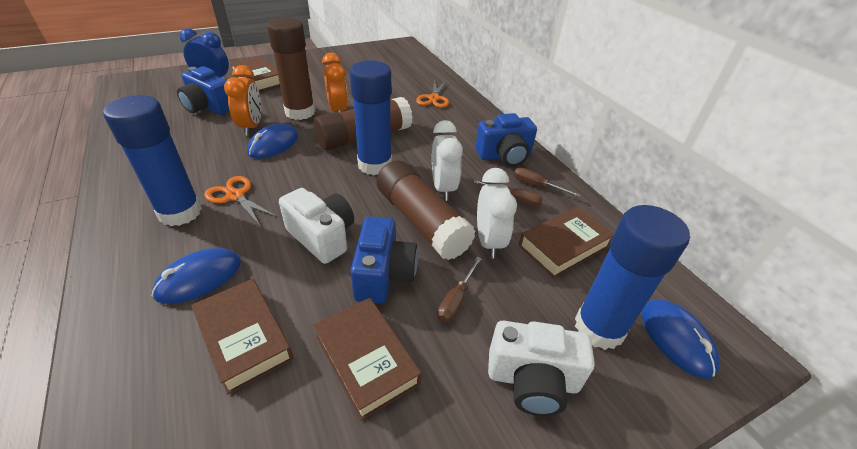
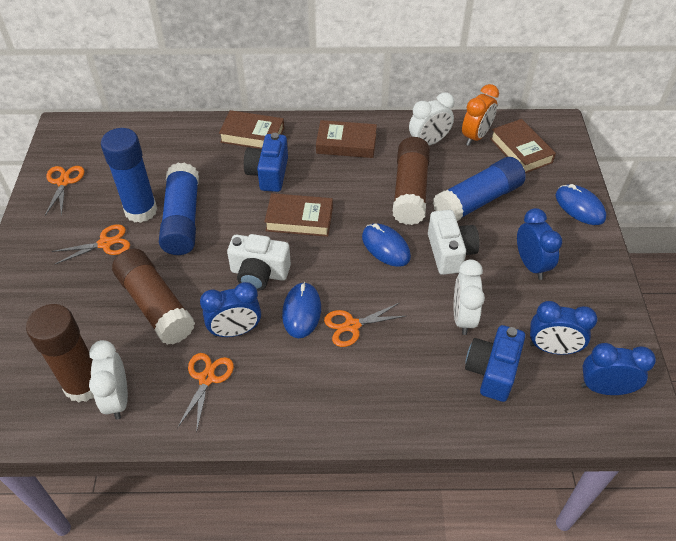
blue camera: [177,66,230,115] [350,217,418,303] [476,113,537,167] = 3 -> [244,133,288,192] [465,325,525,402] = 2
blue clock: [180,28,229,79] = 1 -> [200,282,261,337] [517,208,562,280] [530,301,597,355] [581,343,656,395] = 4
brown screwdriver: [437,257,482,323] [474,180,543,207] [514,167,581,197] = 3 -> none = 0
orange clock: [224,65,261,136] [322,53,348,113] = 2 -> [462,84,499,146] = 1
orange scissors: [204,176,278,225] [416,80,449,108] = 2 -> [45,166,84,216] [52,224,130,264] [177,353,234,433] [324,303,405,347] = 4
white clock: [432,120,463,201] [477,168,517,258] = 2 -> [89,340,128,420] [409,93,454,145] [454,259,485,335] = 3

